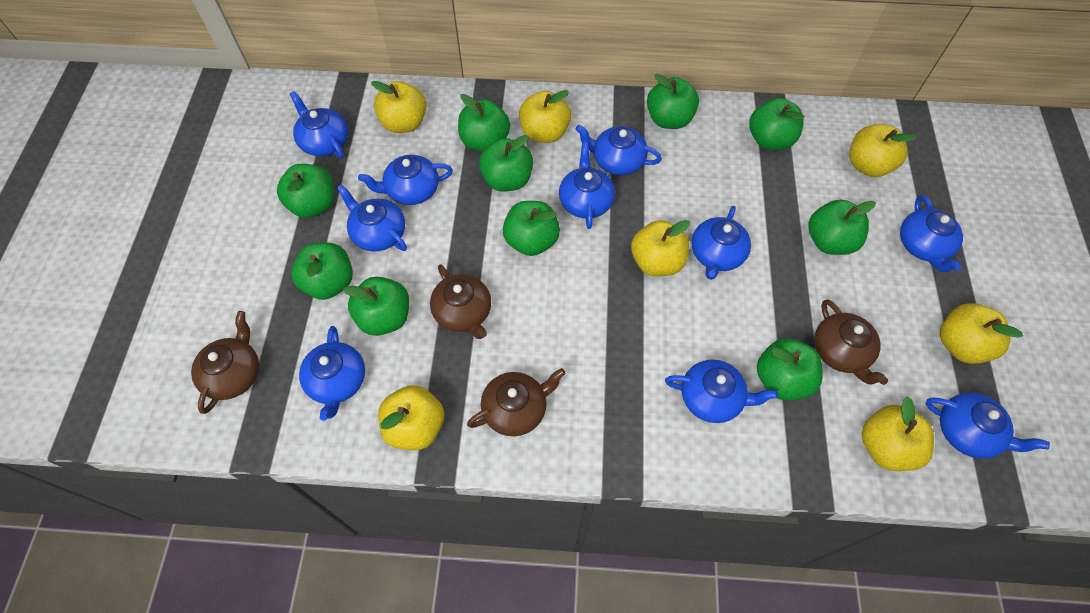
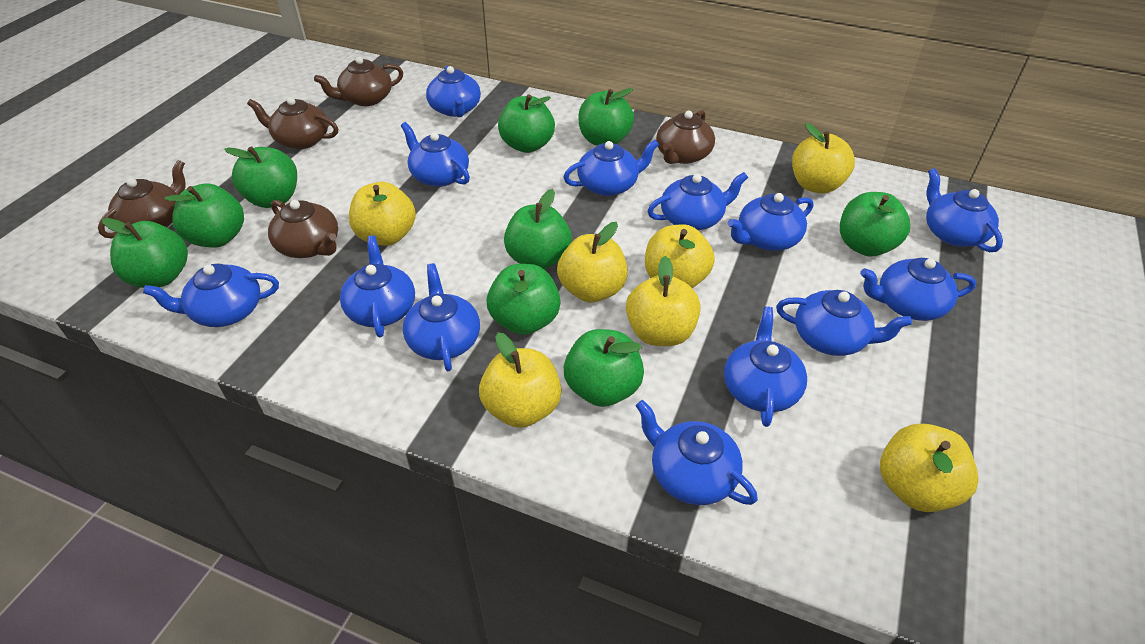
blue teapot: [290,91,348,158] [299,326,365,421] [337,184,407,251] [358,155,453,205] [559,142,615,229] [575,125,662,175] [665,359,778,423] [691,206,751,280] [900,195,963,272] [926,393,1050,459] = 10 -> [143,264,279,327] [340,235,415,337] [401,122,470,187] [403,263,480,371] [426,66,481,117] [563,140,659,196] [636,400,758,505] [648,172,748,230] [724,307,807,427] [727,193,813,251] [776,290,912,356] [860,258,976,321] [926,168,1003,252] = 13
brown teapot: [191,311,259,414] [430,264,491,339] [467,368,566,436] [814,299,888,385] = 4 -> [98,160,185,238] [247,97,338,149] [268,200,338,258] [314,56,403,106] [656,110,715,164] = 5
green apple: [277,164,334,218] [291,242,353,300] [343,277,409,336] [458,94,510,152] [479,135,533,191] [503,201,560,256] [647,74,699,129] [749,98,804,150] [757,338,822,400] [808,200,876,255] = 10 -> [102,218,188,288] [165,183,244,248] [224,146,297,208] [487,264,561,335] [498,94,555,153] [504,189,572,269] [564,329,644,407] [578,88,634,146] [840,192,910,257] = 9

